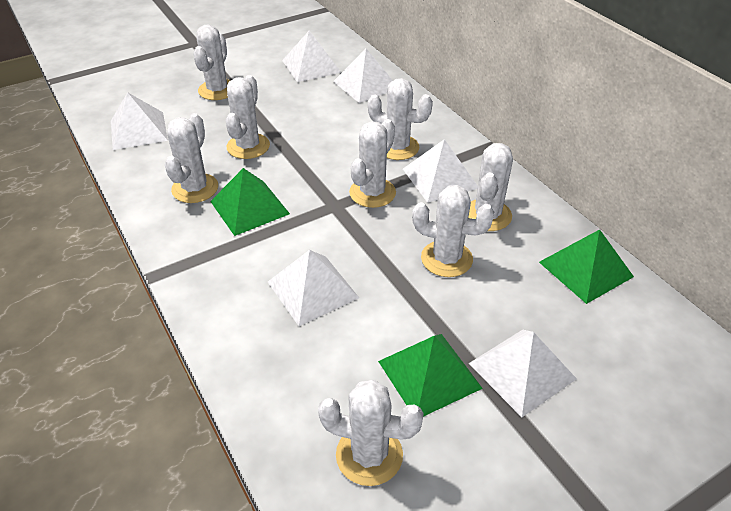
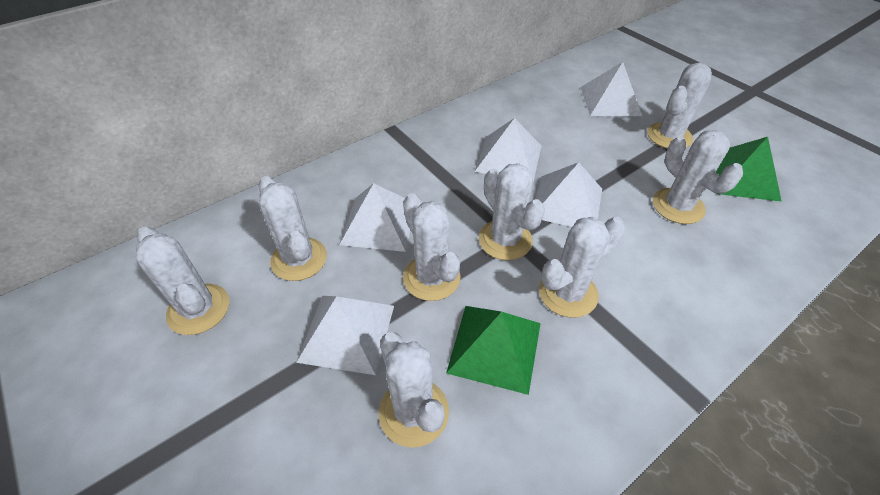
green pyramid: [210,168,290,236] [378,334,483,417] [539,229,634,304] = 3 -> [446,306,541,395] [716,137,782,202] = 2
white pyramid: [111,92,168,150] [268,250,359,326] [282,31,341,82] [333,48,393,103] [403,139,478,203] [469,330,577,417] = 6 -> [296,296,394,375] [339,183,411,252] [474,118,541,181] [536,162,602,227] [581,62,642,116] = 5

